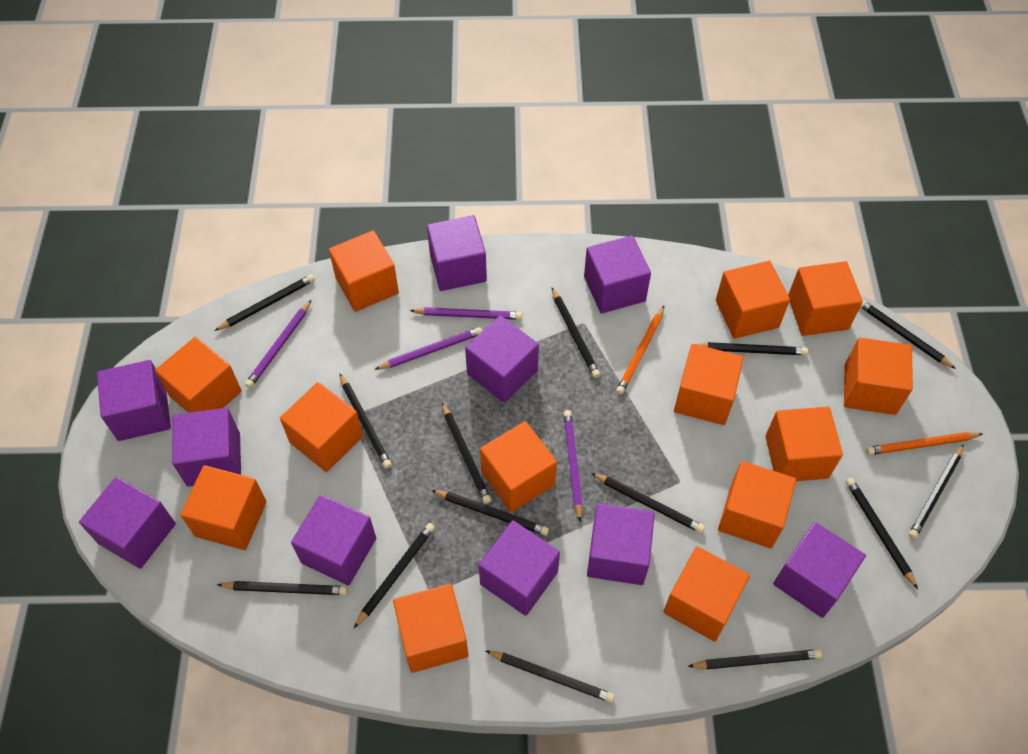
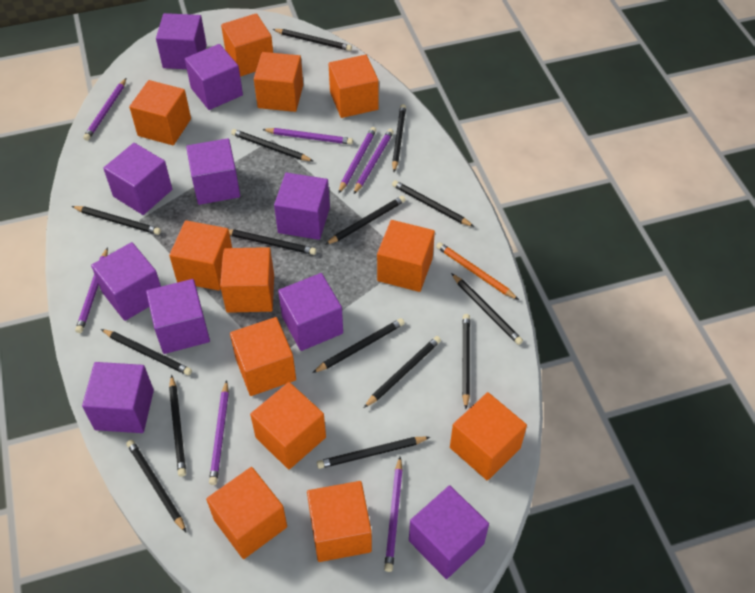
black pencil: [214,274,315,331] [217,581,347,595] [340,374,392,468] [354,523,435,628] [431,490,549,536] [442,402,492,504] [486,651,615,703] [552,288,600,378] [592,473,705,533] [688,649,822,669] [697,342,808,355] [846,478,918,589] [861,299,956,369] [909,444,964,539] = 14 -> [72,206,161,235] [101,329,192,376] [126,440,186,532] [169,375,186,477] [229,229,316,255] [231,129,313,161] [273,29,352,51] [312,318,404,373] [317,437,430,469] [325,196,406,245] [364,336,441,408] [392,104,406,172] [392,180,474,227] [451,273,523,345] [462,314,470,409] = 15
orange cube: [155,337,242,413] [180,465,267,550] [280,382,363,472] [329,230,399,312] [393,584,468,673] [480,421,557,512] [663,546,750,642] [674,344,744,425] [716,261,790,339] [718,461,796,548] [765,407,843,481] [788,261,863,336] [844,338,913,415] = 13 -> [129,80,191,145] [169,220,232,291] [206,467,287,559] [220,247,274,313] [221,13,273,77] [230,317,296,396] [250,382,326,469] [254,52,303,112] [307,481,372,562] [328,55,379,118] [377,220,435,292] [450,392,527,480] = 12
orange pencil: [616,306,664,394] [866,432,982,455] = 2 -> [436,242,519,300] = 1
purple pencil: [245,300,311,388] [374,327,482,370] [410,307,522,320] [564,410,583,522] = 4 -> [75,247,108,333] [83,78,126,141] [209,380,229,485] [262,128,353,144] [338,127,377,194] [354,129,394,194] [384,457,403,572] = 7

